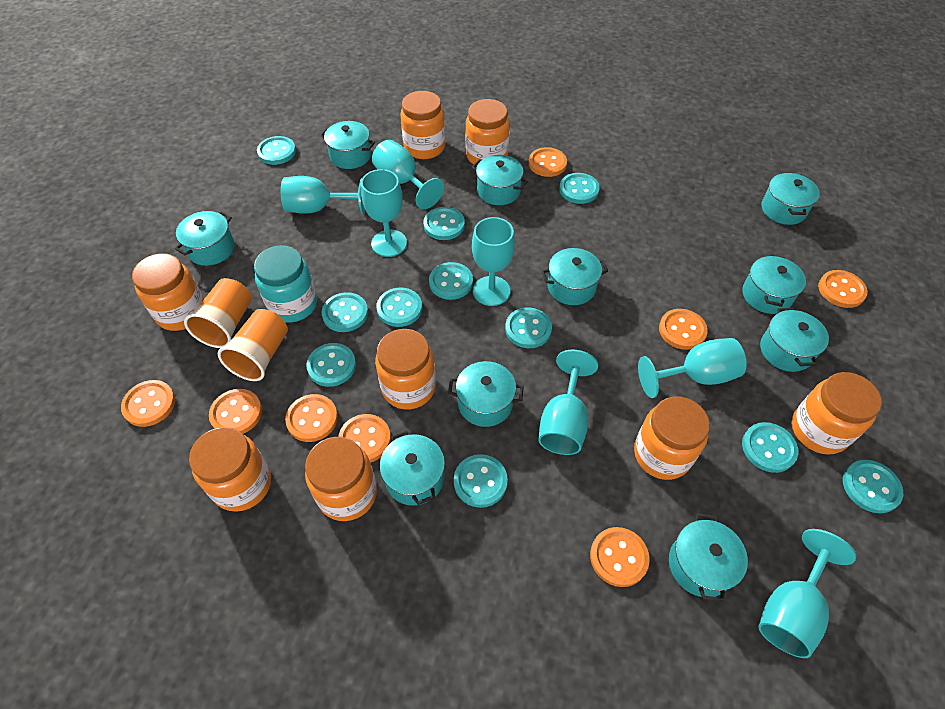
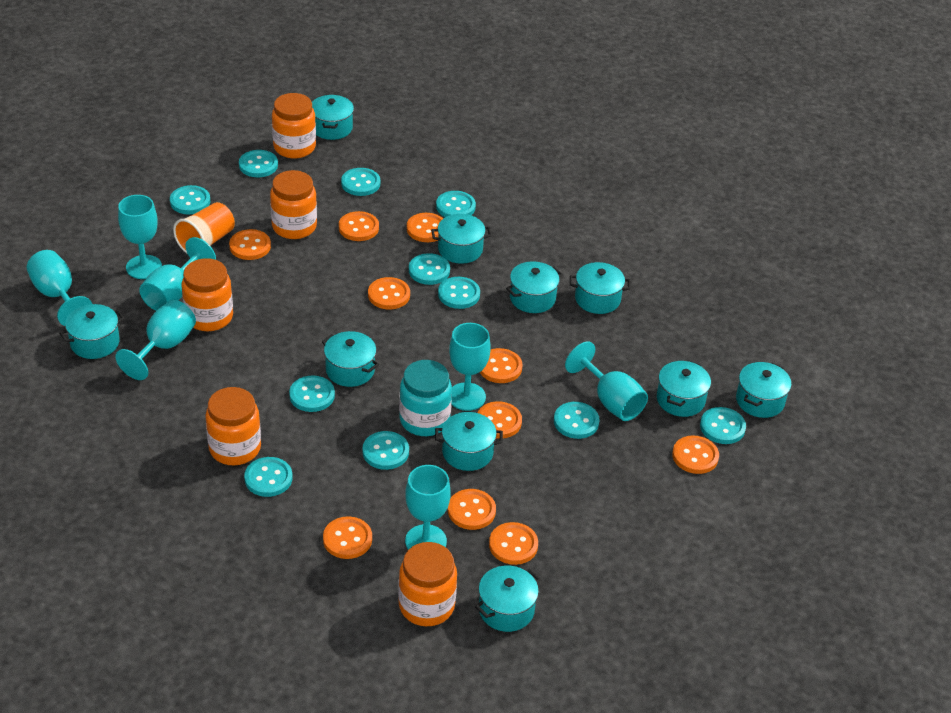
orange button: [121,380,175,427] [209,389,262,434] [285,394,338,442] [338,414,391,463] [529,147,567,177] [590,527,650,587] [659,309,708,350] [818,270,868,308] = 8 -> [229,229,271,260] [323,516,372,559] [339,211,379,241] [368,277,410,310] [407,213,443,242] [448,489,496,530] [477,401,522,439] [480,348,523,383] [489,522,538,565] [672,435,719,474] = 10
orange cup: [184,278,252,348] [218,309,288,381] = 2 -> [173,202,235,253] = 1
orange jar: [132,253,204,331] [189,427,271,512] [305,437,377,521] [375,329,436,409] [400,91,445,159] [466,99,510,164] [634,397,710,480] [792,372,882,455] = 8 -> [182,258,233,331] [205,387,261,465] [270,170,317,239] [272,93,316,159] [398,542,457,626] = 5

